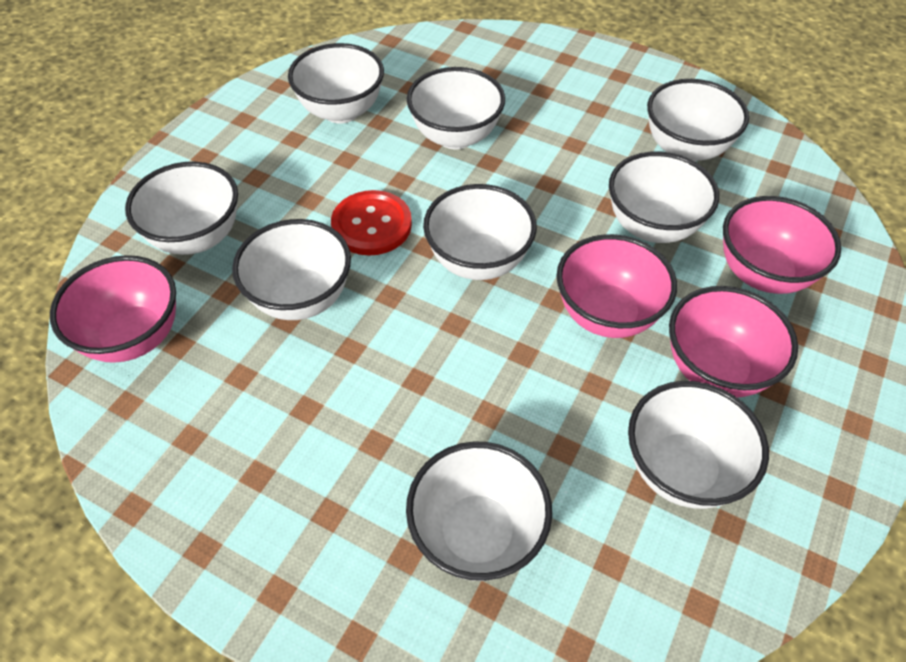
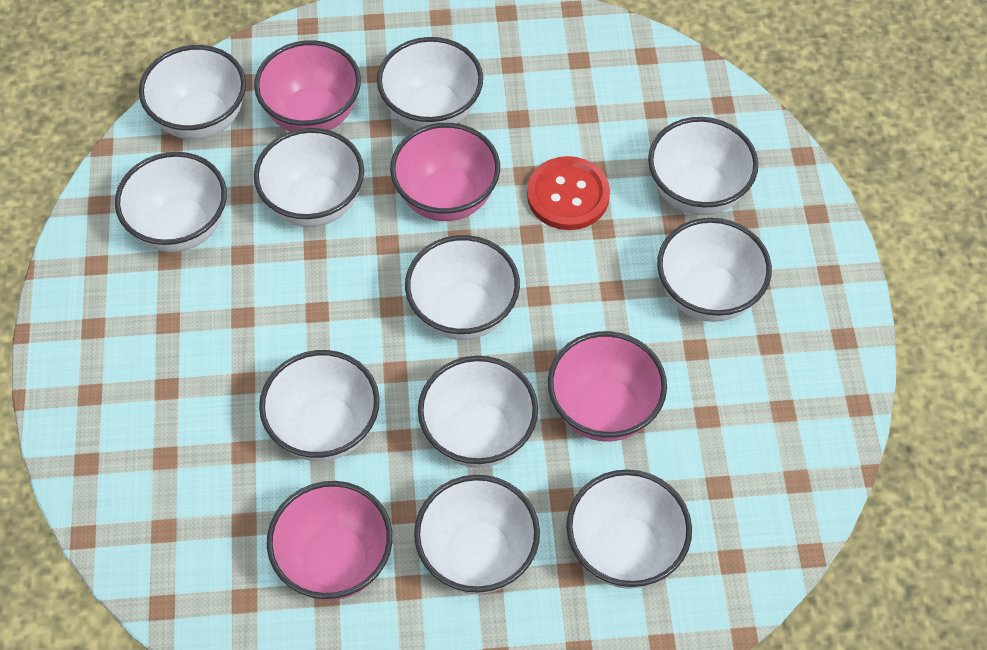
white bowl: [125,162,238,255] [232,219,351,320] [288,43,384,124] [406,441,552,581] [407,67,505,150] [423,184,537,280] [609,151,719,243] [628,381,769,509] [647,79,749,162] = 9 -> [115,152,227,252] [139,45,246,139] [254,128,364,227] [259,350,380,461] [377,37,483,129] [405,235,520,340] [414,475,540,594] [418,356,538,468] [567,469,692,589] [648,117,758,215] [657,218,772,322] = 11

